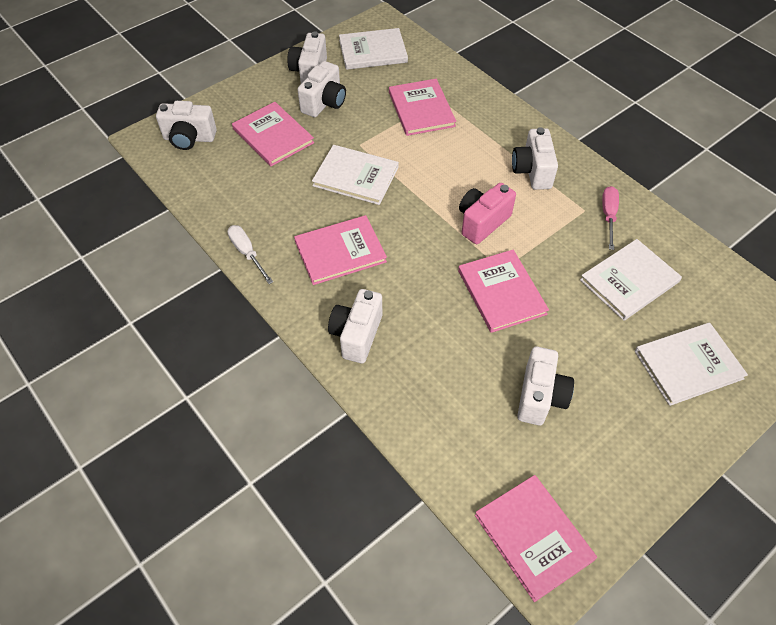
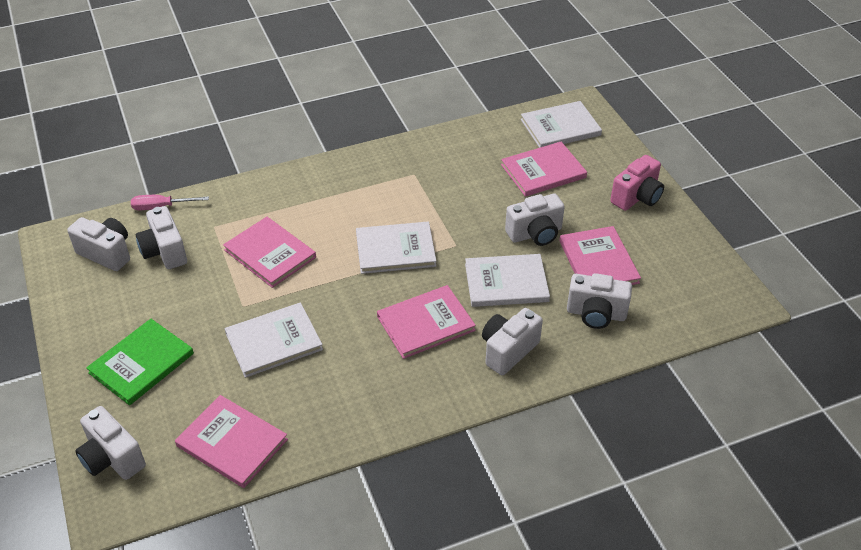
green book: none = 0 -> [86,319,194,405] = 1
white screwdriver: [227,225,273,284] = 1 -> none = 0

